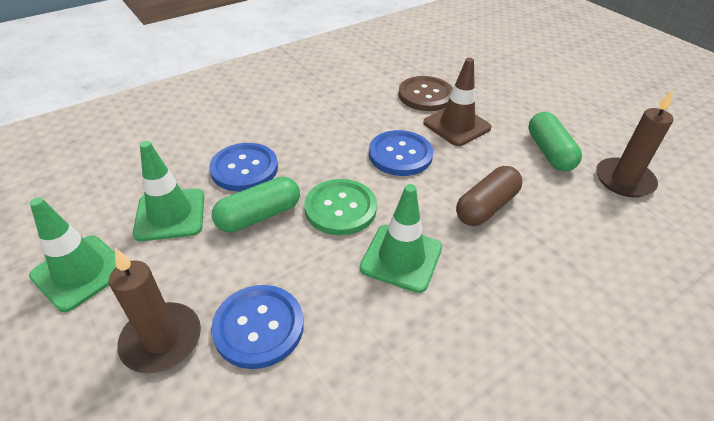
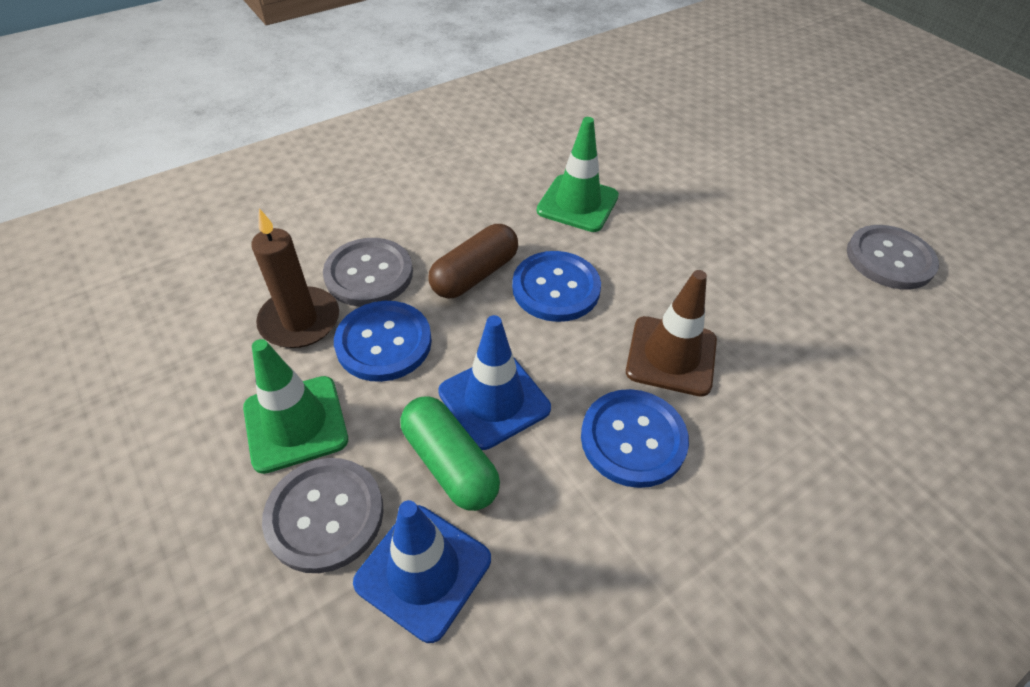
blue traffic cone: none = 0 -> [353,500,491,643] [438,315,551,450] = 2
brown button: [398,76,453,111] = 1 -> none = 0
brown candle: [109,248,201,373] [596,90,673,197] = 2 -> [251,209,339,348] = 1
green button: [304,179,377,236] = 1 -> none = 0
green capsule: [212,177,300,232] [528,112,582,171] = 2 -> [400,396,500,511] = 1
green traffic cone: [29,197,116,312] [133,141,204,241] [360,184,442,293] = 3 -> [243,339,348,474] [537,117,619,232] = 2
grey button: none = 0 -> [262,458,384,573] [323,238,413,307] [847,225,939,289] = 3

